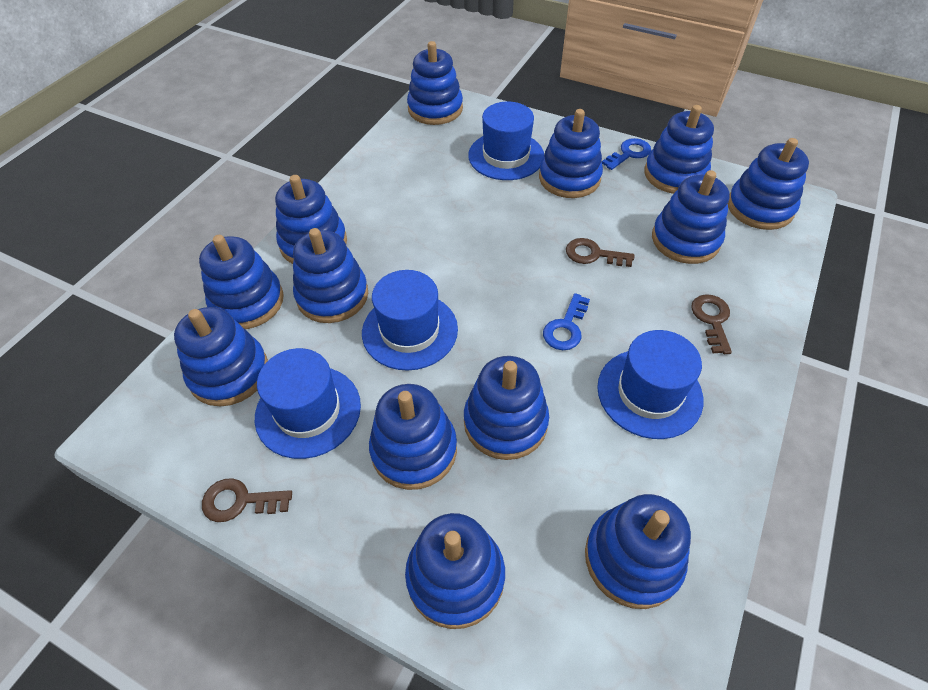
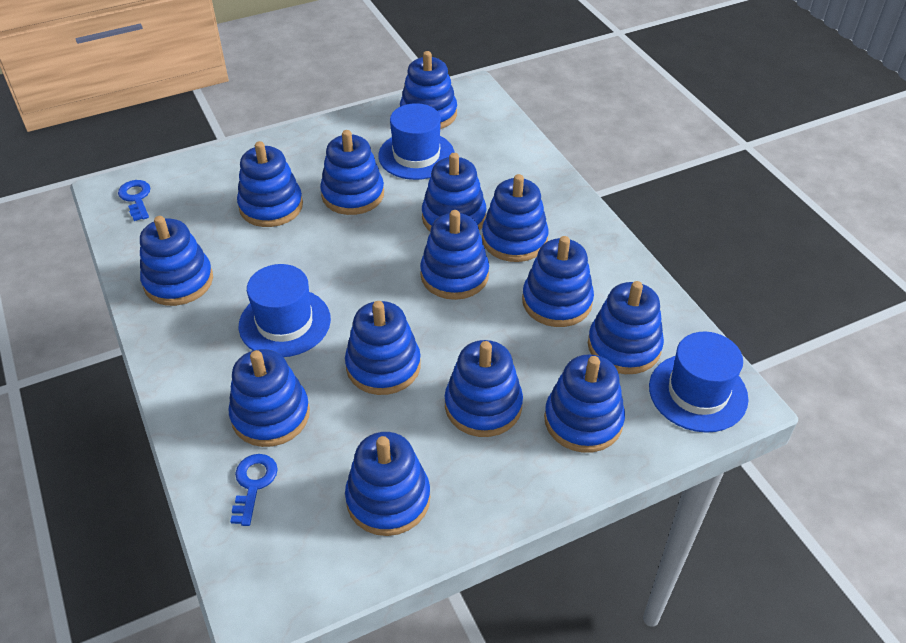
blue hat: [255,348,361,459] [362,270,458,371] [468,102,544,180] [597,330,703,439] = 4 -> [239,264,331,357] [378,103,455,180] [649,332,748,433] = 3
blue stacking toy: [174,307,268,406] [199,235,284,329] [275,175,347,264] [293,228,368,323] [369,384,457,490] [405,513,505,629] [407,41,463,125] [464,356,549,460] [539,109,603,198] [585,494,691,609] [645,105,714,194] [652,170,730,264] [728,138,809,230] = 13 -> [140,216,213,306] [228,349,310,447] [237,141,303,227] [320,130,384,215] [345,301,421,395] [345,432,430,536] [400,51,457,129] [420,210,489,300] [422,153,487,231] [445,340,523,437] [482,174,549,262] [522,236,594,327] [544,354,625,453] [588,281,664,374] = 14
brown key: [202,478,292,522] [566,238,634,267] [691,294,732,354] = 3 -> none = 0

